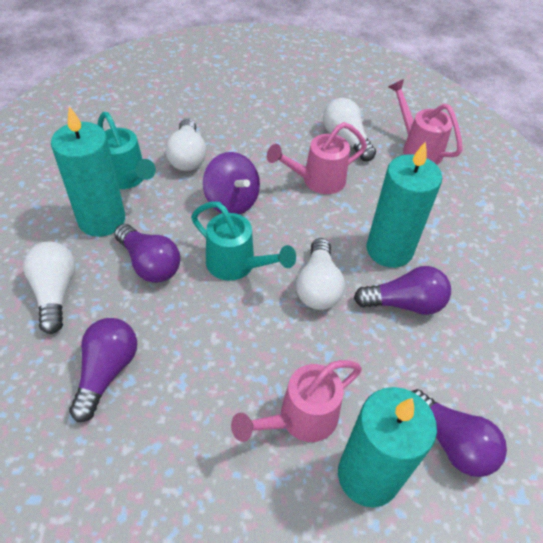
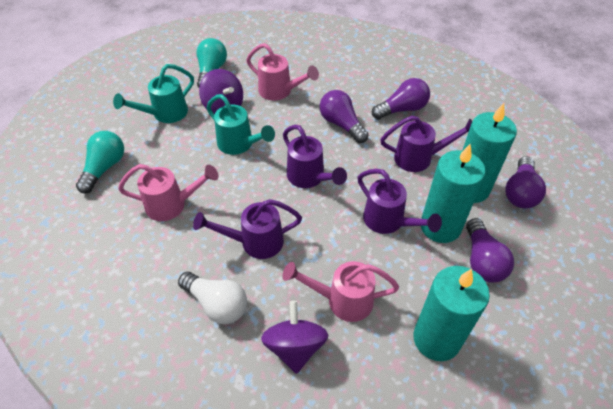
purple spinning top: [203,152,260,214] = 1 -> [199,69,243,114] [261,301,328,374] = 2
purple watering can: none = 0 -> [193,199,302,259] [283,125,347,188] [357,169,442,234] [380,116,472,172] = 4
turquoise light bulb: none = 0 -> [76,131,124,194] [196,38,227,87] = 2
white light bulb: [23,242,76,334] [165,118,207,171] [296,238,345,310] [323,98,376,161] = 4 -> [178,272,247,324] = 1

